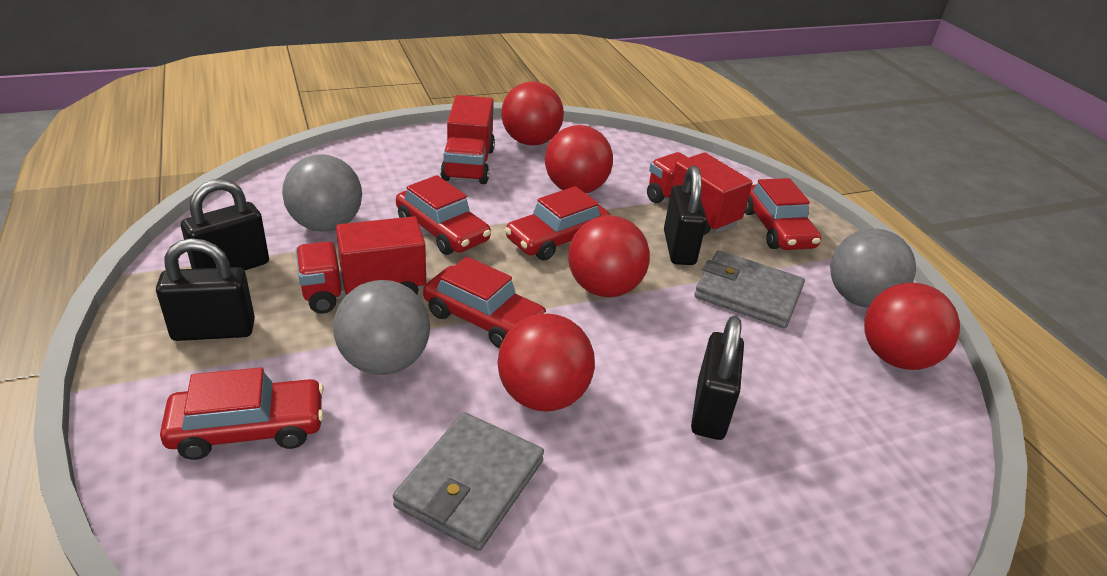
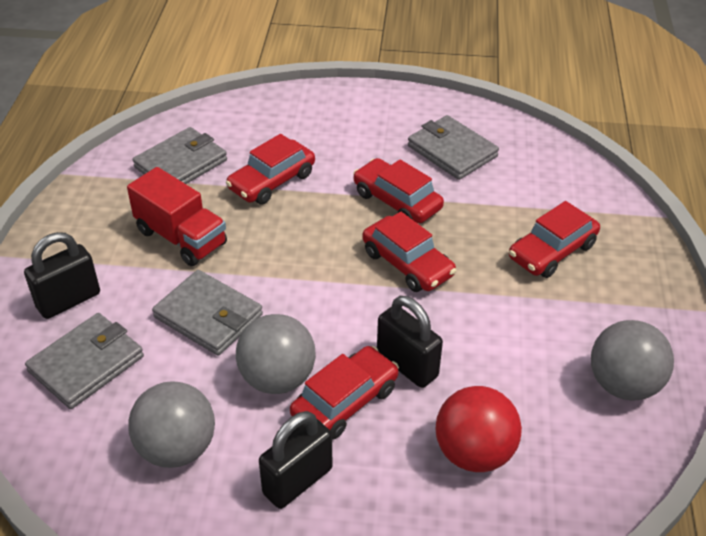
black padlock: [156,238,255,341] [181,179,269,271] [664,166,707,265] [691,316,744,440] = 4 -> [24,232,100,319] [259,411,333,509] [377,296,443,388] = 3
grey wallet: [393,412,544,551] [694,250,805,329] = 2 -> [25,313,144,409] [133,127,227,184] [152,270,263,355] [408,115,499,180] = 4
red ball: [497,314,595,412] [501,81,564,145] [545,125,613,193] [568,216,650,297] [864,283,960,370] = 5 -> [436,386,522,472] = 1
red truck: [296,216,426,314] [440,95,495,184] [647,152,753,235] = 3 -> [127,167,227,266] = 1

